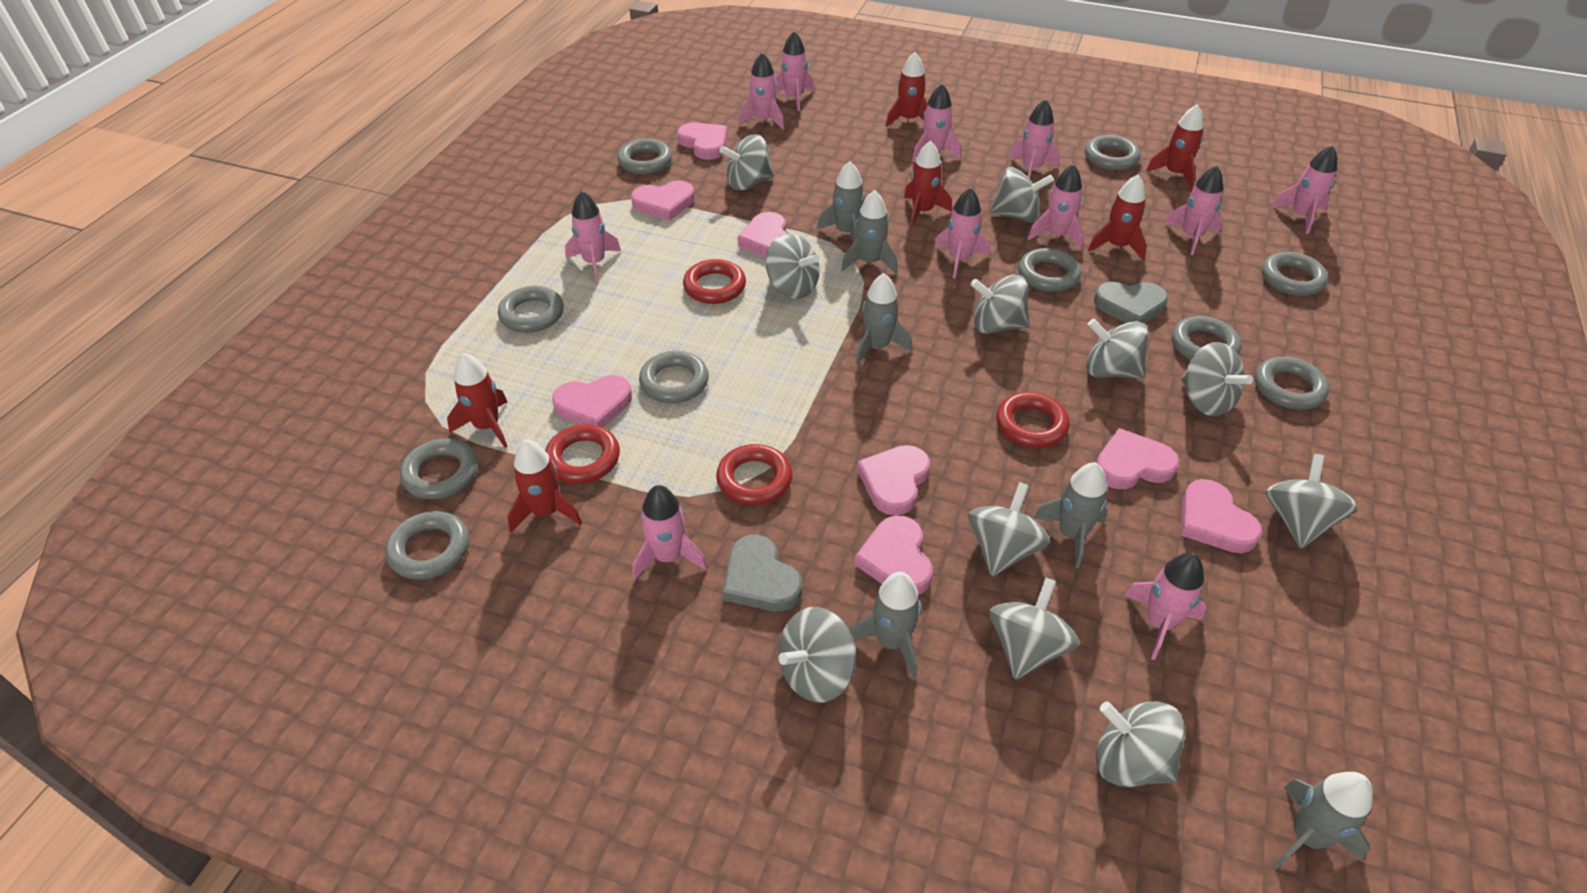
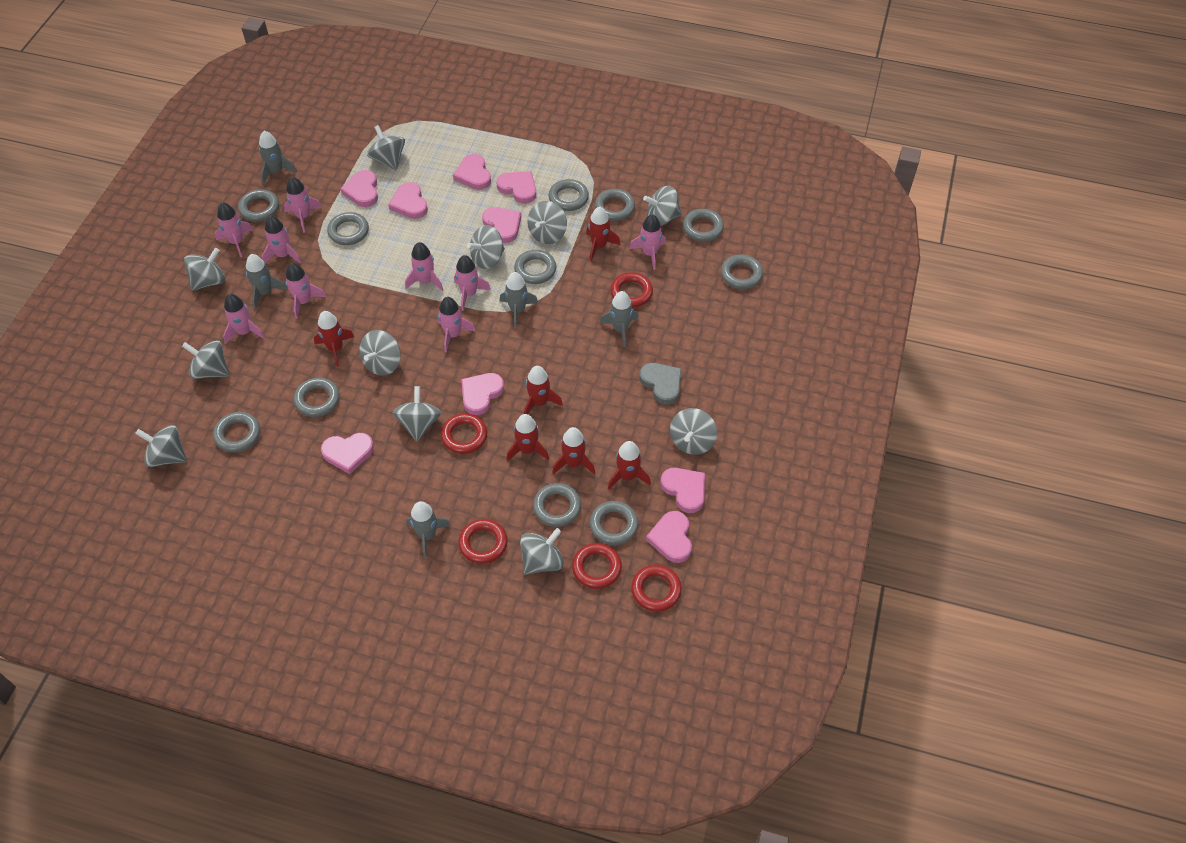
grey heart: [723,535,802,611] [1094,282,1168,324] = 2 -> [640,363,682,405] = 1
grey ring: [386,511,469,580] [400,439,478,499] [498,286,564,333] [617,139,672,174] [639,351,709,403] [1018,248,1081,292] [1085,135,1140,170] [1172,316,1242,360] [1255,357,1329,410] [1262,252,1328,296] = 10 -> [213,412,260,453] [238,189,279,222] [294,378,340,417] [327,212,369,245] [514,250,556,284] [533,483,581,527] [548,179,589,211] [590,501,638,545] [595,189,635,221] [683,209,724,242] [721,254,763,289] = 11
grey rocket: [817,161,865,243] [841,190,897,274] [850,572,921,679] [855,273,912,365] [1033,462,1108,568] [1274,772,1373,868] = 6 -> [246,254,288,309] [259,131,297,184] [406,501,451,558] [500,272,538,328] [600,291,639,347] = 5
pink heart: [552,375,632,427] [631,181,695,221] [678,122,728,160] [737,212,789,257] [854,516,933,595] [857,445,930,516] [1096,428,1179,489] [1181,479,1262,553] = 8 -> [321,433,374,474] [340,170,378,207] [388,182,428,219] [453,154,491,190] [461,373,504,415] [482,207,521,243] [496,171,536,204] [646,511,692,563] [660,468,705,513] = 9
pink rocket: [565,191,621,283] [633,485,707,580] [738,53,784,130] [775,31,814,111] [912,84,961,162] [935,187,990,279] [1009,99,1059,179] [1027,164,1084,250] [1124,553,1206,660] [1164,165,1223,255] [1271,145,1337,234] = 11 -> [215,202,253,257] [223,294,265,344] [262,216,301,264] [284,177,322,233] [286,263,326,319] [405,242,443,291] [438,297,475,353] [454,255,491,311] [629,214,666,270] = 9
red ring: [545,424,620,484] [683,259,746,304] [716,444,792,506] [996,392,1070,448] = 4 -> [441,413,487,454] [458,519,508,564] [572,543,622,589] [610,272,653,308] [631,565,682,612] = 5

